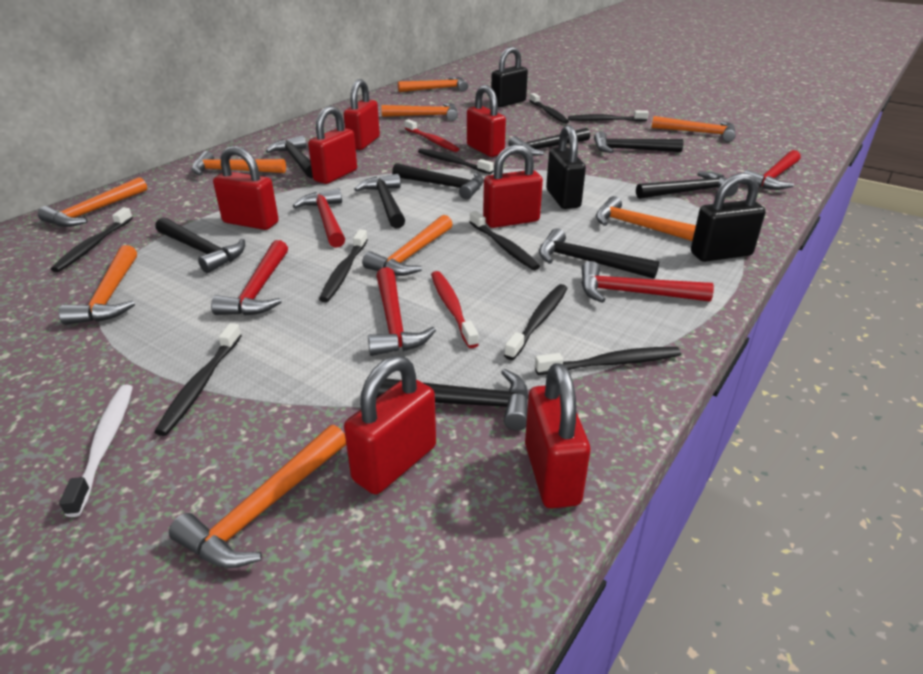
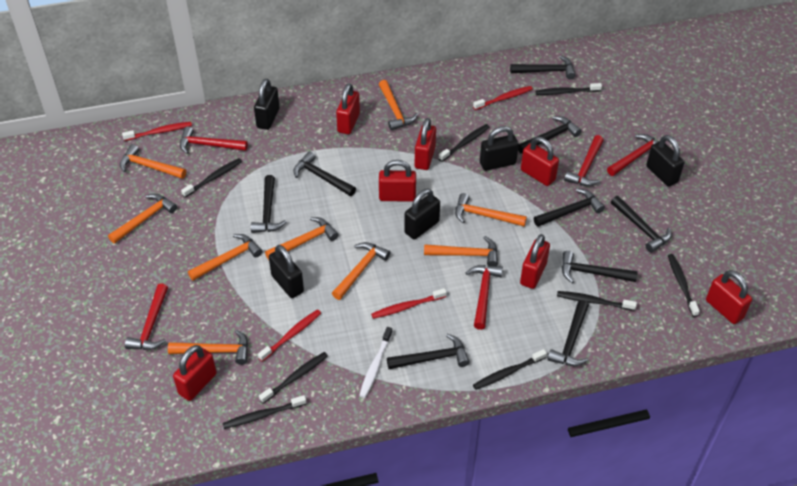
black padlock: [491,47,528,107] [546,125,586,209] [691,173,766,262] = 3 -> [254,79,280,130] [269,245,304,298] [404,189,440,239] [480,126,519,171] [646,135,684,187] = 5
black toothbrush: [51,208,133,272] [155,323,242,436] [319,229,368,302] [418,148,494,174] [470,211,540,270] [504,284,568,360] [529,93,569,124] [535,347,681,375] [568,111,649,121] = 9 -> [181,158,242,197] [223,395,306,429] [259,352,328,403] [438,124,489,162] [473,349,547,390] [536,83,602,95] [557,291,637,311] [668,254,700,317] = 8
red toothbrush: [405,119,459,152] [431,271,479,348] = 2 -> [122,122,192,141] [258,309,321,362] [371,288,447,319] [473,86,533,110] = 4

